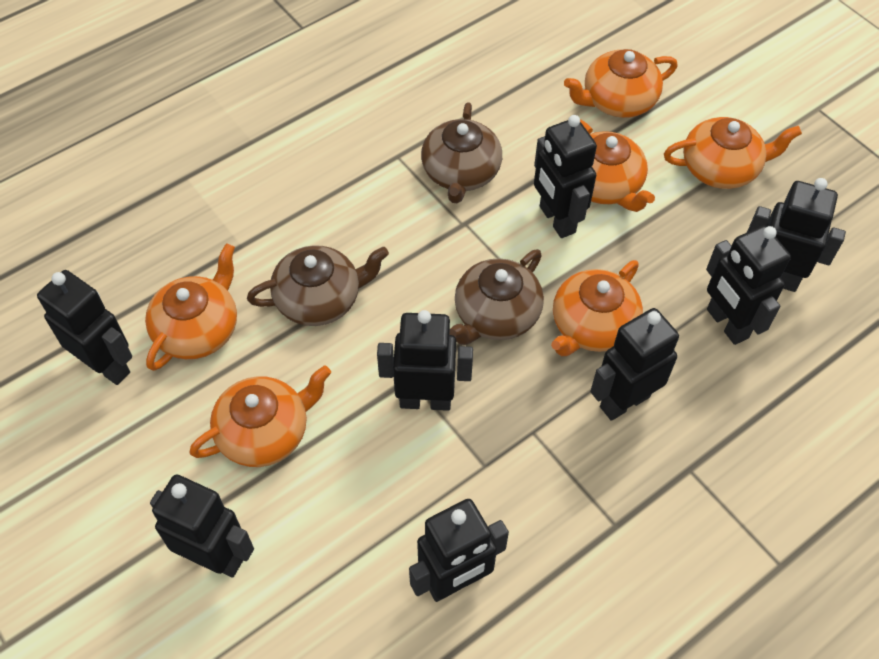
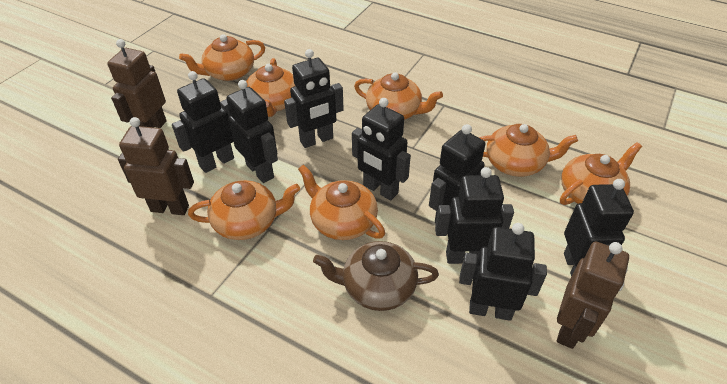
brown robot: none = 0 -> [107,39,167,128] [118,117,194,215] [557,241,629,349] = 3
brown teapot: [247,245,389,326] [421,102,502,203] [450,249,544,345] = 3 -> [313,241,439,311] = 1
orange teapot: [145,243,237,371] [189,366,331,467] [551,260,643,356] [564,49,678,118] [580,119,655,212] [664,117,802,189] = 6 -> [179,34,265,81] [188,180,300,240] [246,58,295,117] [298,165,385,240] [354,72,443,120] [479,124,578,177] [560,142,642,205] = 7

